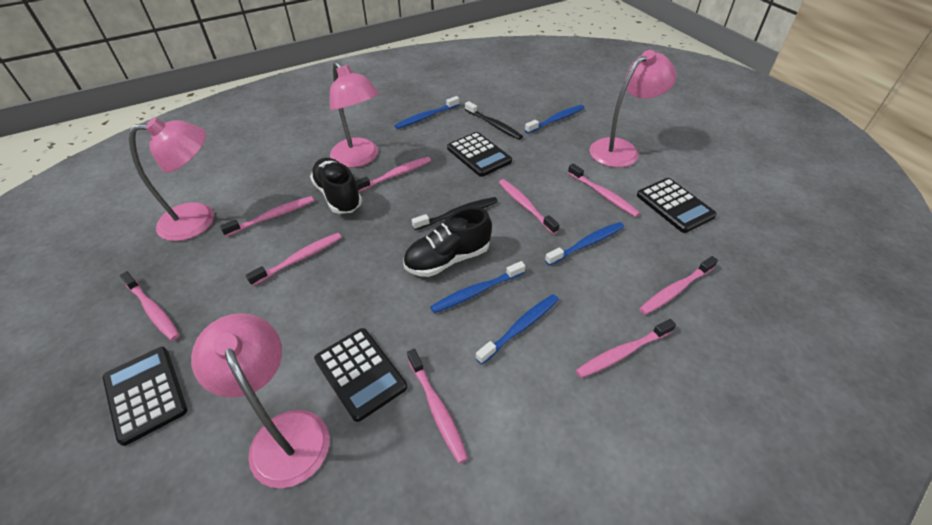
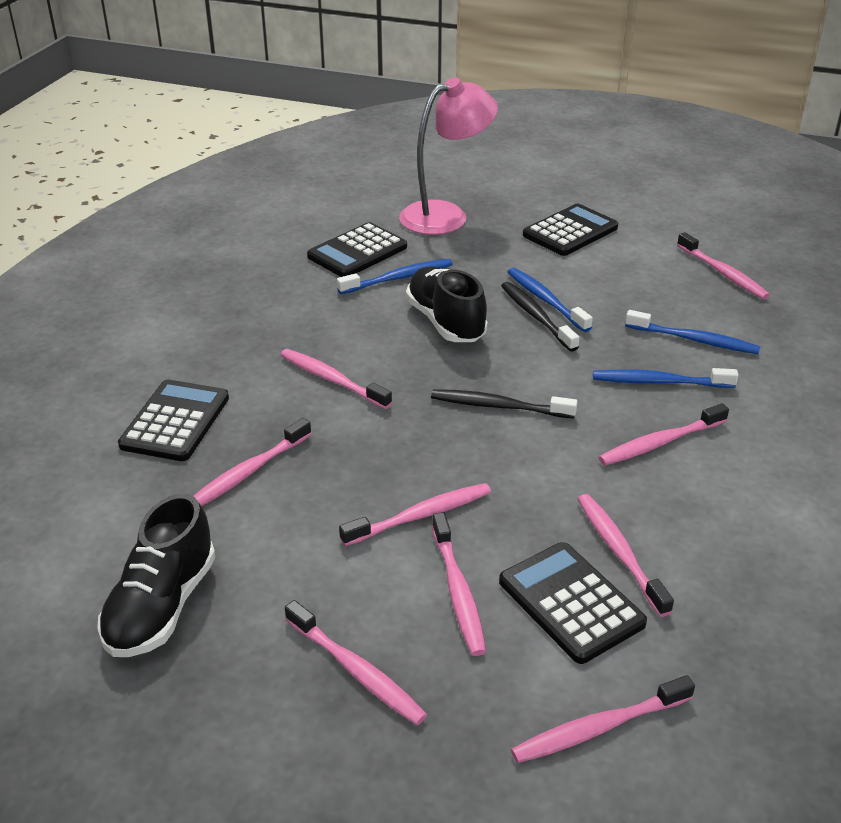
blue toothbrush: [395,96,460,129] [430,261,525,313] [476,294,559,365] [525,105,584,134] [545,222,624,266] = 5 -> [337,259,453,294] [508,268,593,332] [593,368,739,388] [625,310,761,354] = 4
pink lamp: [129,118,214,241] [191,313,329,488] [330,61,379,168] [589,50,677,168] = 4 -> [399,77,498,235] = 1

